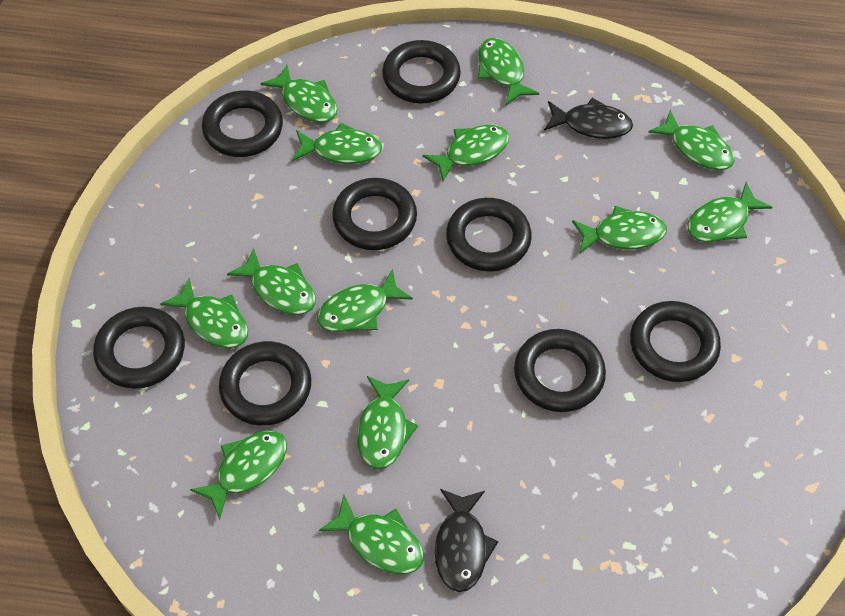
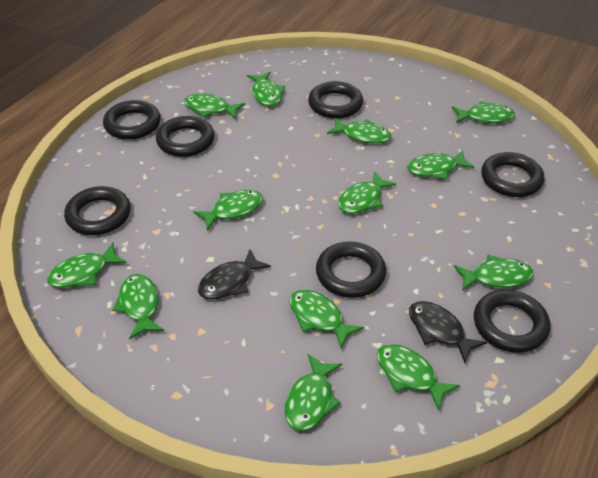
black ring: [93,307,185,389] [202,90,283,157] [219,341,311,426] [332,178,417,250] [382,40,461,104] [446,198,532,271] [514,329,606,412] [630,301,721,382] = 8 -> [64,186,131,235] [103,100,161,140] [156,116,215,157] [308,81,363,119] [316,242,386,298] [474,290,550,353] [481,152,544,197] = 7

